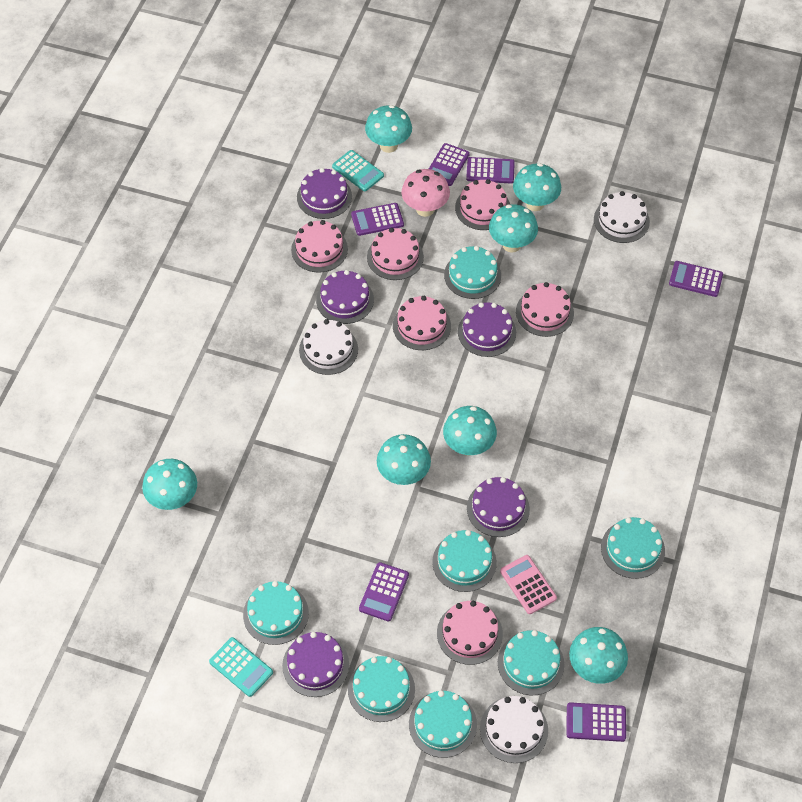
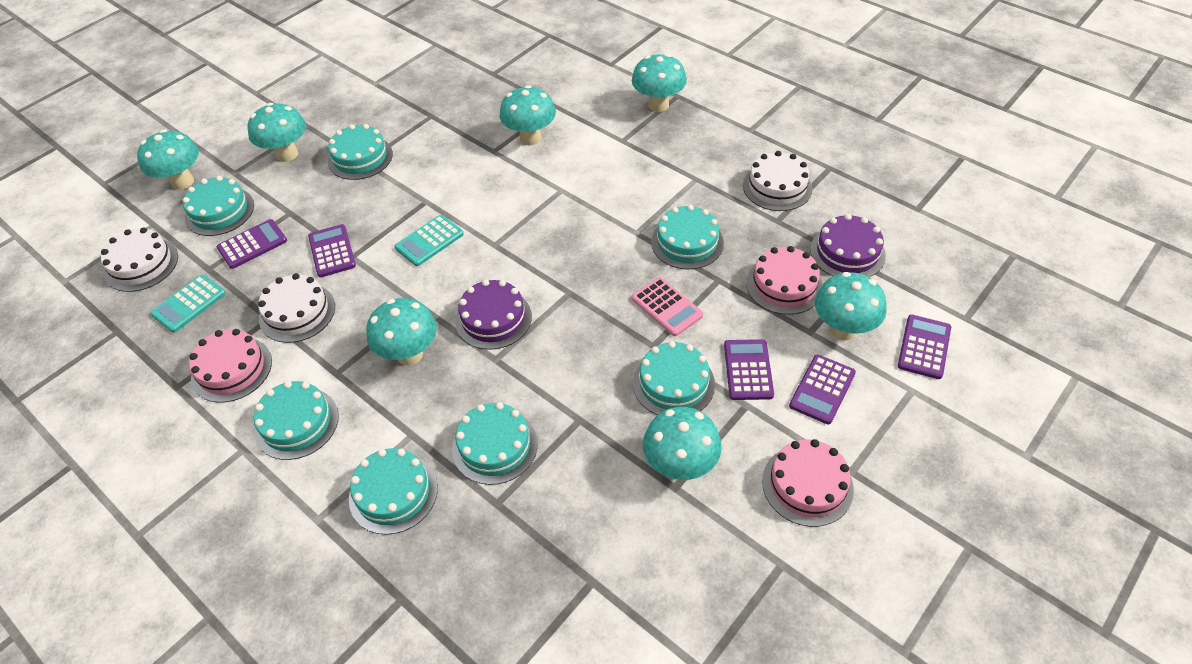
pink cake: [291,220,348,273] [367,228,424,280] [393,296,451,350] [437,601,503,665] [455,179,510,230] [516,282,574,337] = 6 -> [189,329,272,403] [746,246,823,315] [762,439,854,527] = 3
pink mushroom: [401,169,450,217] = 1 -> none = 0
purple cake: [282,632,349,697] [297,168,352,219] [316,270,374,324] [458,302,516,357] [467,477,530,537] = 5 -> [455,280,532,350] [810,214,886,277] = 2
purple calculator: [351,203,404,236] [359,562,409,621] [429,143,470,186] [466,157,515,183] [566,702,626,742] [669,261,723,297] = 6 -> [216,219,287,269] [308,224,356,277] [724,339,774,400] [789,354,856,424] [898,315,951,379] = 5

